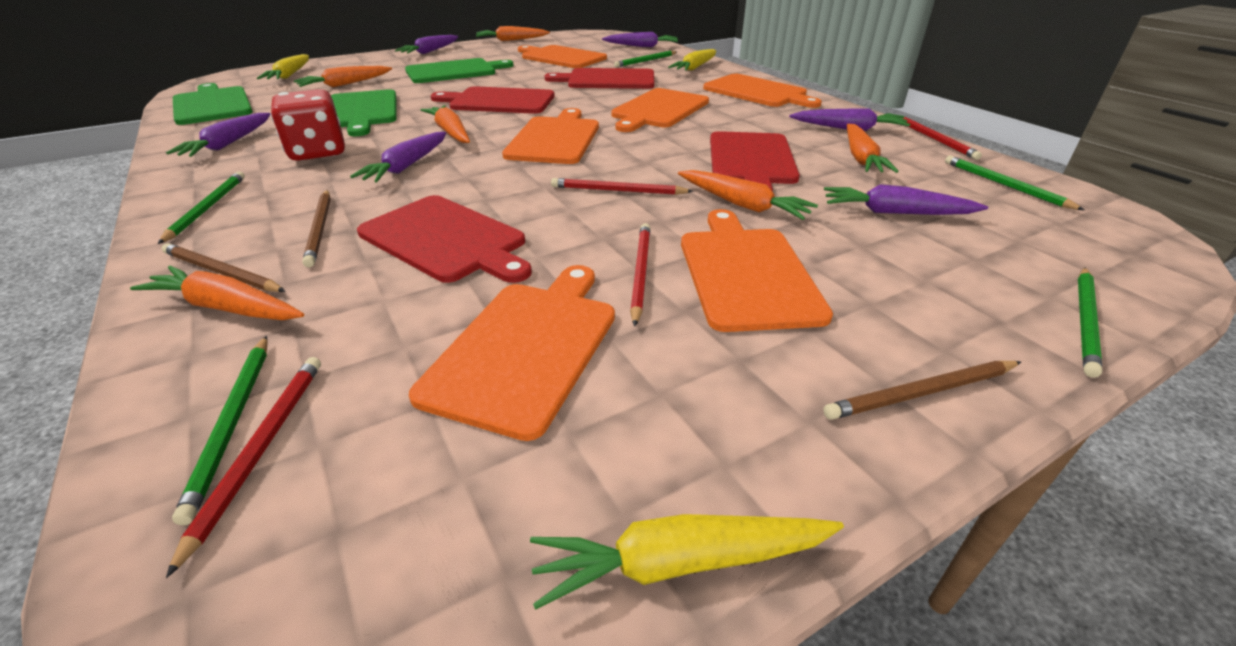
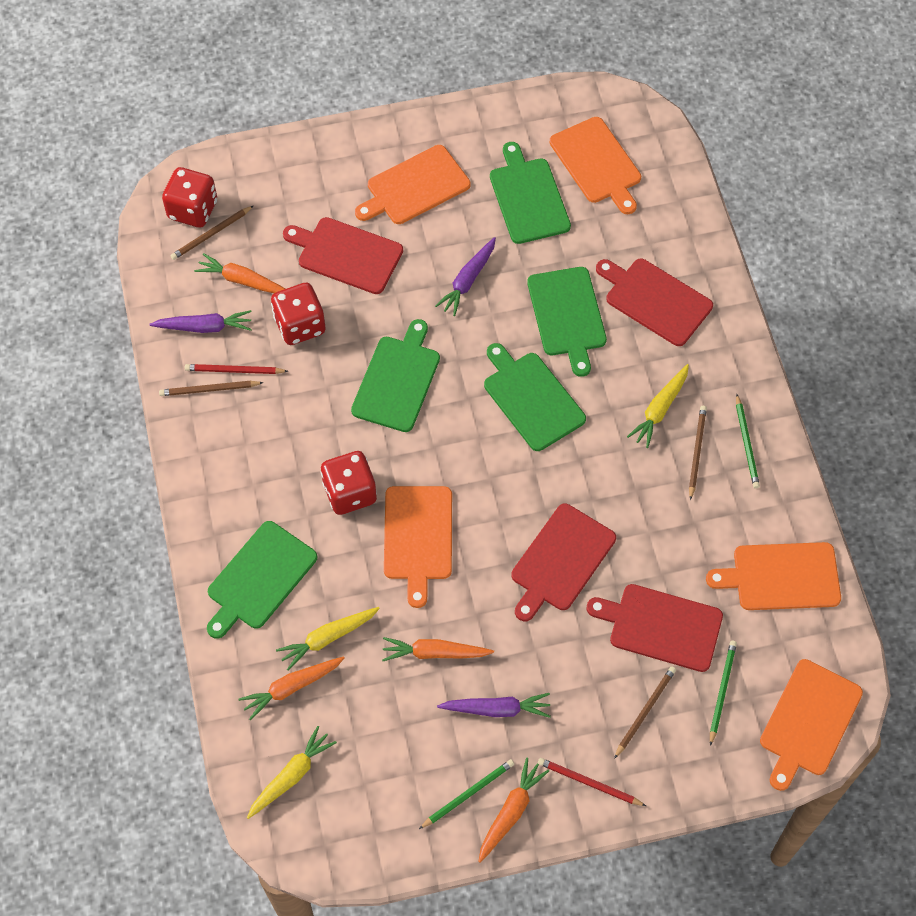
brown pencil: [162,243,285,292] [302,190,331,267] [823,361,1021,420] = 3 -> [159,381,264,396] [170,206,253,260] [614,666,676,759] [689,406,707,500] = 4
green cutting board: [173,83,253,125] [331,89,397,136] [405,58,514,83] = 3 -> [207,521,317,639] [351,319,440,432] [484,343,586,451] [490,142,571,244] [527,267,607,377] = 5
green pencil: [158,171,245,244] [172,336,268,525] [614,51,677,67] [945,155,1084,210] [1078,267,1102,378] = 5 -> [419,759,514,829] [710,641,737,746] [736,394,760,489] = 3
orange carrot: [130,266,304,320] [294,66,392,87] [421,105,470,143] [476,26,550,41] [678,170,818,220] [847,124,899,173] = 6 -> [194,253,285,293] [239,656,345,721] [382,637,494,661] [478,758,549,863] = 4
orange cutting board: [409,265,615,441] [502,108,599,164] [518,45,607,68] [611,88,709,132] [681,209,833,332] [703,74,822,108] = 6 -> [355,145,471,224] [384,486,452,608] [550,117,641,214] [706,542,841,610] [760,659,863,791] = 5
purple carrot: [166,113,270,157] [350,132,446,182] [395,35,458,54] [602,32,678,47] [789,108,910,131] [824,184,988,215] = 6 -> [149,310,252,333] [435,237,496,316] [437,693,551,718] = 3
red dice: [270,89,345,161] = 1 -> [162,167,217,228] [271,283,326,345] [320,451,377,515] = 3
red pencil: [166,357,321,578] [551,178,693,195] [630,223,650,327] [902,117,982,160] = 4 -> [185,364,288,374] [538,758,646,806] = 2

